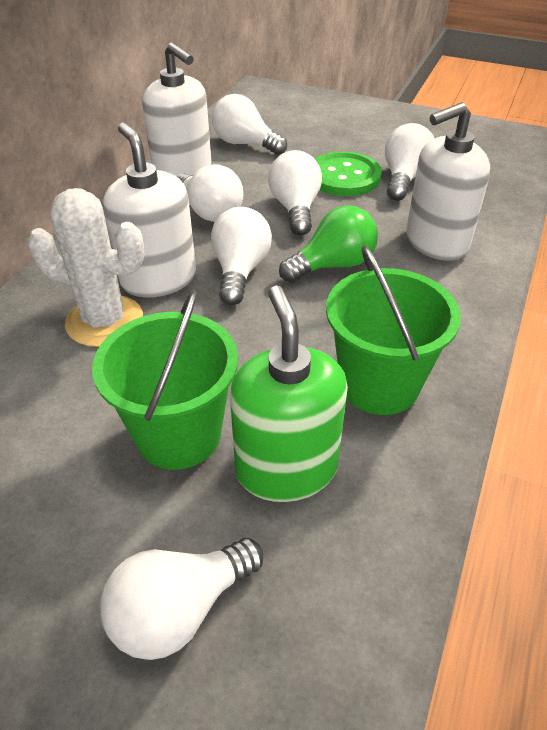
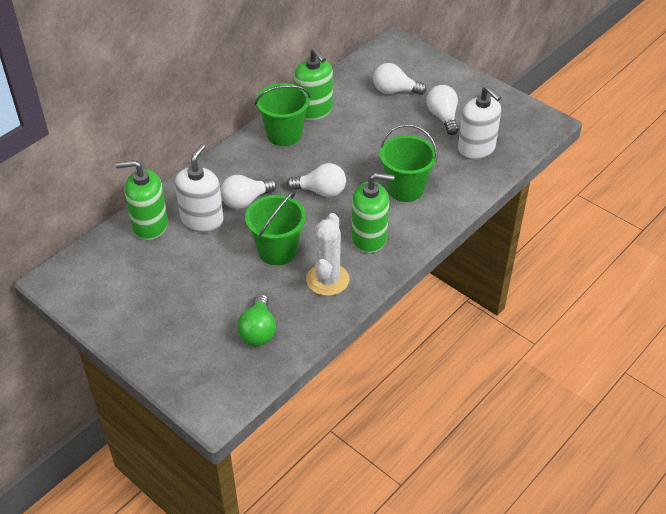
green bucket: [92,289,238,470] [326,245,461,415] = 2 -> [245,191,306,265] [255,83,311,146] [380,124,438,202] = 3
green button: [315,152,382,196] = 1 -> none = 0
green soap dispenser: [230,286,348,502] = 1 -> [116,160,168,240] [294,47,333,120] [351,173,394,253] = 3
white light bulb: [100,538,263,660] [177,164,243,222] [211,207,272,305] [212,94,287,155] [268,150,322,235] [385,123,435,201] = 6 -> [220,175,277,209] [287,163,346,197] [373,63,427,95] [426,85,459,135] = 4
white soap dispenser: [103,122,196,298] [142,42,211,176] [406,102,490,261] = 3 -> [175,144,224,232] [458,86,501,160] = 2

